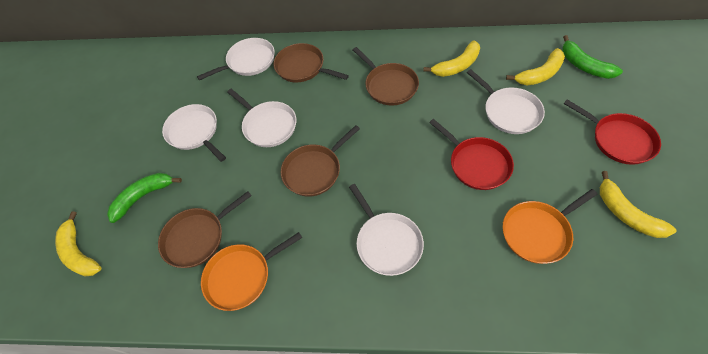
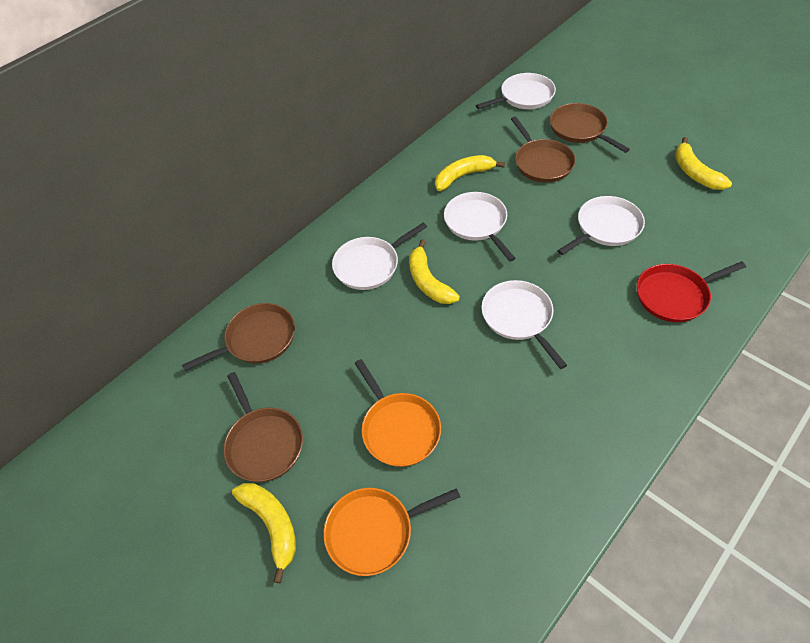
green banana: [107,173,182,223] [562,35,623,79] = 2 -> none = 0
red pan: [429,119,514,190] [564,99,661,165] = 2 -> [637,261,746,322] = 1

